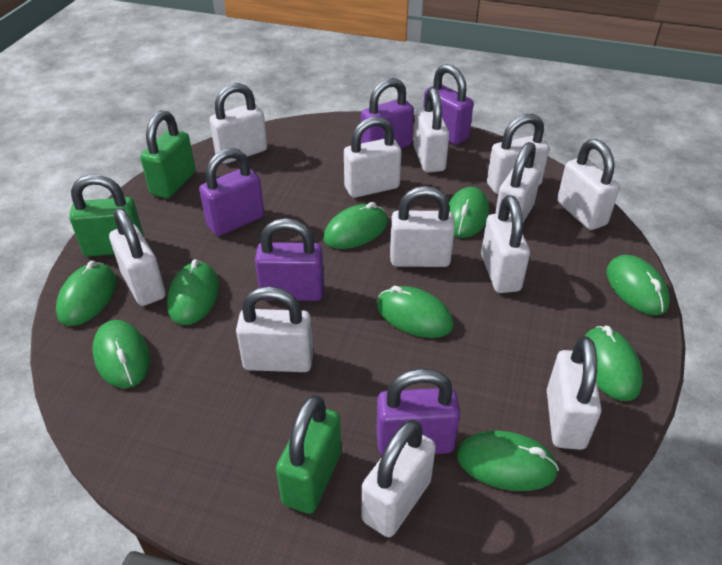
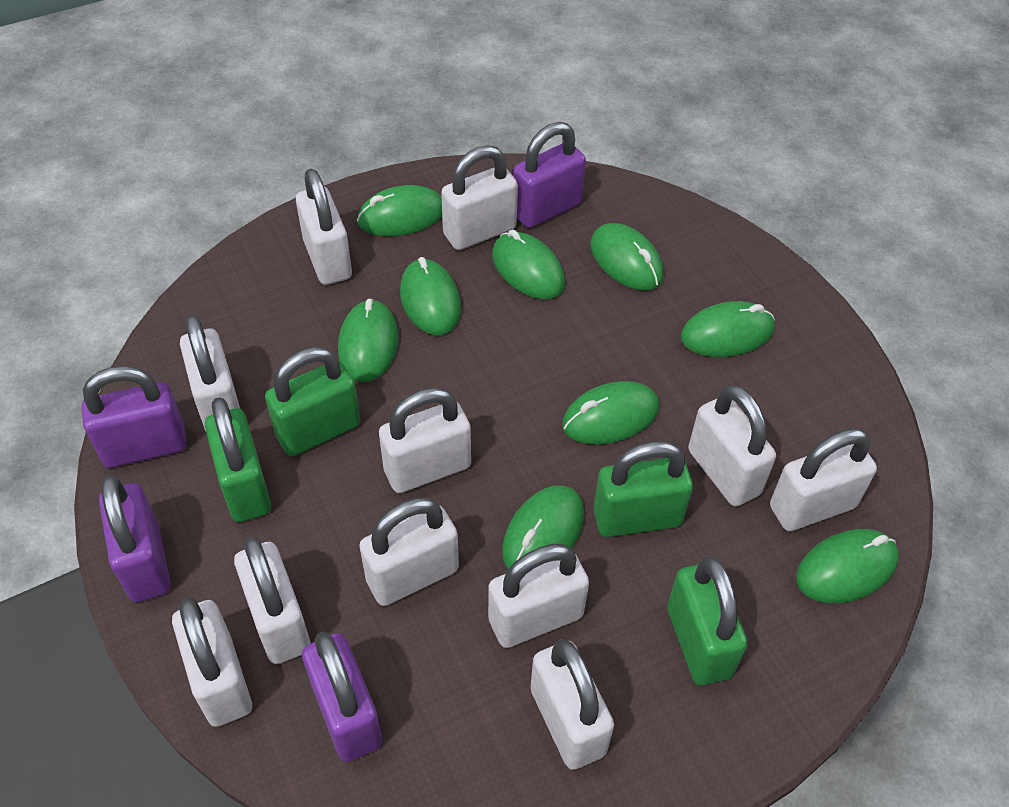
green padlock: [69,174,144,257] [140,110,196,198] [276,395,341,514] = 3 -> [205,397,271,522] [265,347,361,456] [593,441,693,537] [667,556,748,685] = 4
purple padlock: [199,148,264,236] [255,218,324,301] [361,78,414,148] [376,368,460,456] [423,64,473,145] = 5 -> [81,366,187,468] [99,475,171,602] [302,632,382,762] [513,122,586,228] = 4
white padlock: [109,208,166,306] [209,83,267,164] [236,286,313,372] [344,117,401,198] [362,420,436,537] [390,186,455,267] [413,87,449,173] [481,195,530,293] [487,114,550,194] [495,142,542,222] [547,336,601,450] [557,139,620,230] = 12 -> [172,597,252,727] [180,315,240,431] [234,536,310,664] [296,169,352,285] [359,497,459,606] [379,388,471,493] [441,145,518,250] [488,544,589,648] [531,639,614,770] [688,385,776,507] [770,428,877,531] = 11

